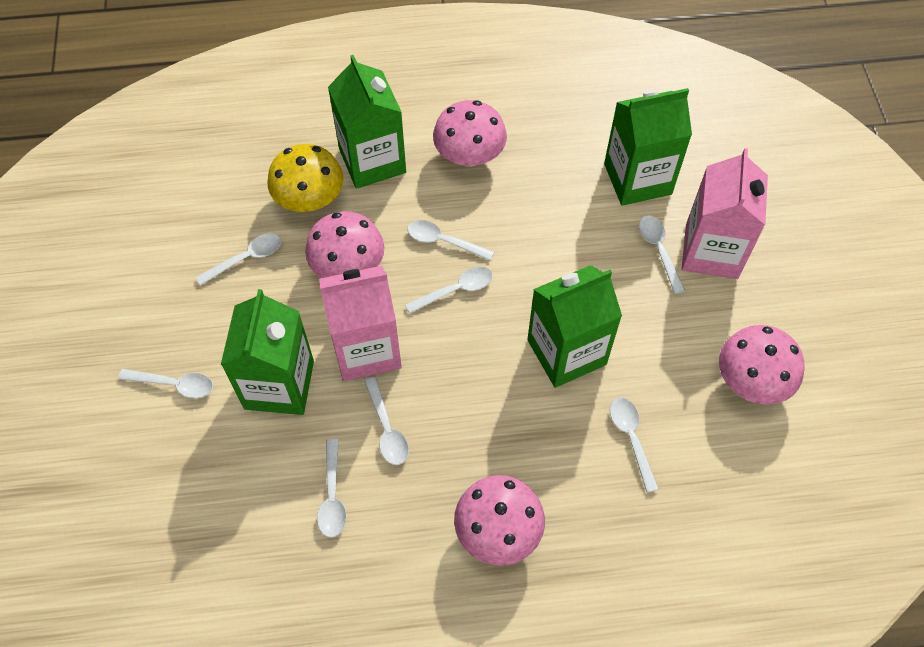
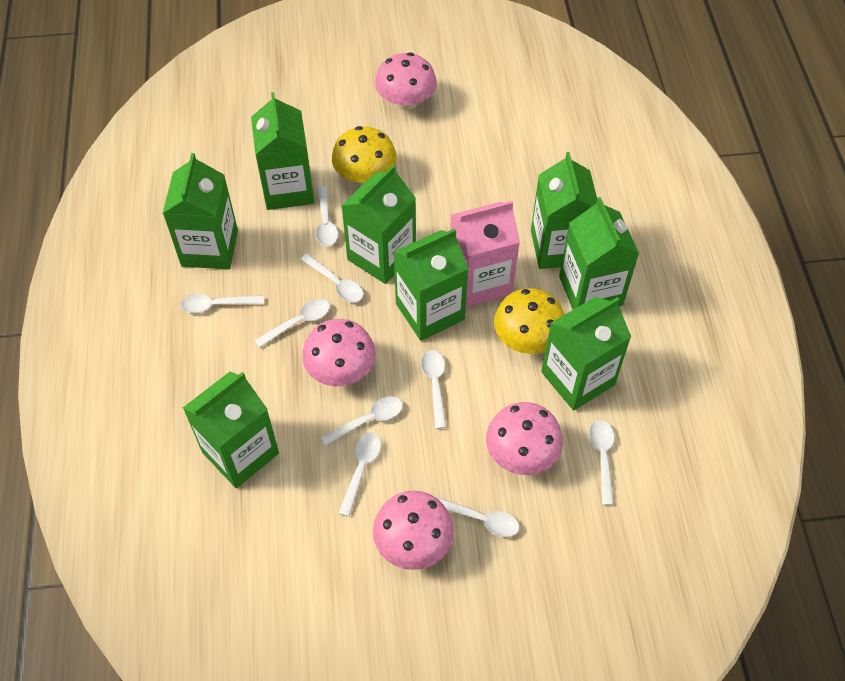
green carton: [221,289,314,415] [328,55,406,189] [527,265,622,388] [604,88,692,206] = 4 -> [163,153,238,269] [183,372,279,488] [251,92,314,210] [341,165,416,284] [394,229,469,341] [531,152,597,269] [541,297,631,410] [559,197,639,310] = 8
pink carton: [319,266,402,381] [682,148,768,279] = 2 -> [450,201,520,307] = 1
white spoon: [118,369,213,399] [196,233,281,285] [317,439,346,538] [364,377,409,465] [405,267,493,314] [407,220,494,261] [610,398,659,493] [639,215,685,294] = 8 -> [180,294,264,313] [254,299,330,348] [300,254,363,302] [316,186,338,246] [321,397,403,446] [338,433,381,517] [421,350,447,429] [434,496,519,537] [589,420,614,505] = 9
yellow mushroom: [267,144,344,212] = 1 -> [332,126,397,185] [494,288,564,354] = 2

